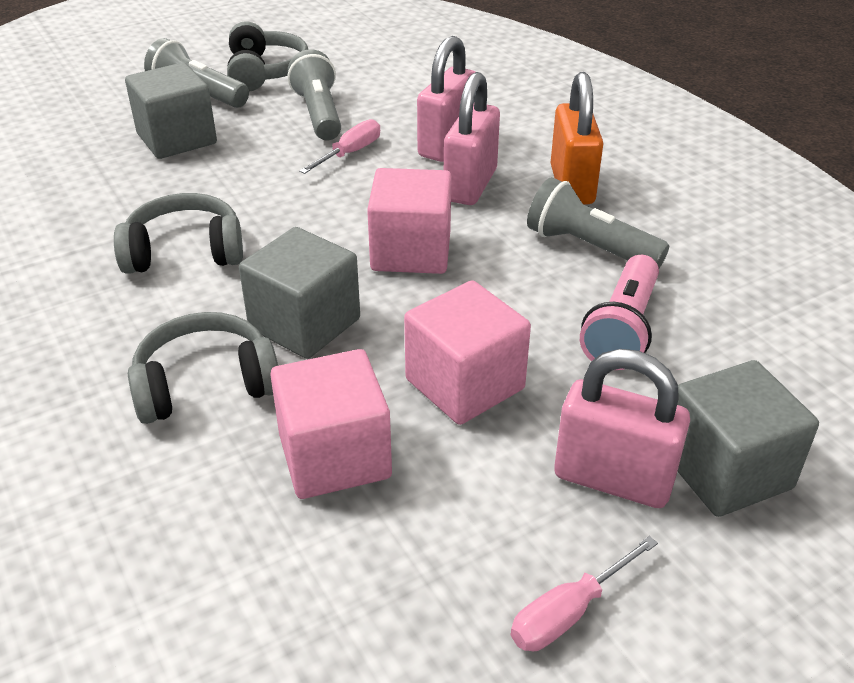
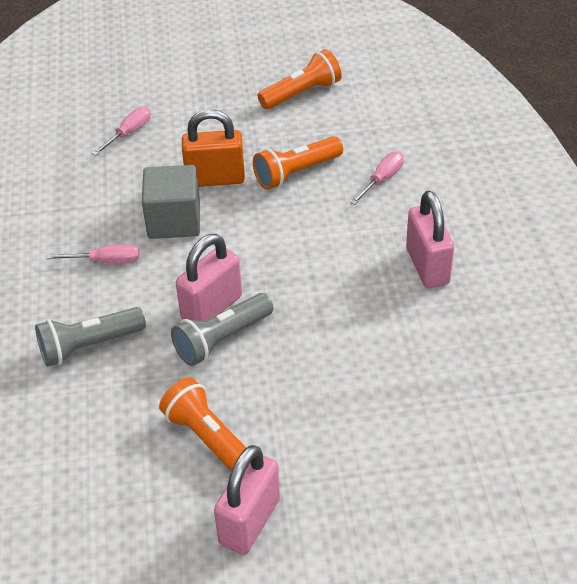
grey cube: [125,62,217,159] [239,227,360,359] [677,360,819,517] = 3 -> [142,165,200,239] = 1
grey flashlight: [144,38,249,108] [287,49,341,140] [527,177,669,268] = 3 -> [35,307,146,367] [171,293,274,366] = 2
grey headphones: [114,193,243,274] [128,312,278,424] [227,21,308,91] = 3 -> none = 0
orange flashlight: none = 0 -> [159,378,246,472] [253,136,343,190] [258,49,342,109] = 3
pink cube: [270,349,392,499] [367,168,451,274] [404,280,531,425] = 3 -> none = 0
pink flashlight: [580,255,659,370] = 1 -> none = 0
pink screwdriver: [299,119,380,174] [511,536,658,651] = 2 -> [46,244,139,264] [92,106,151,156] [350,151,404,205] = 3

